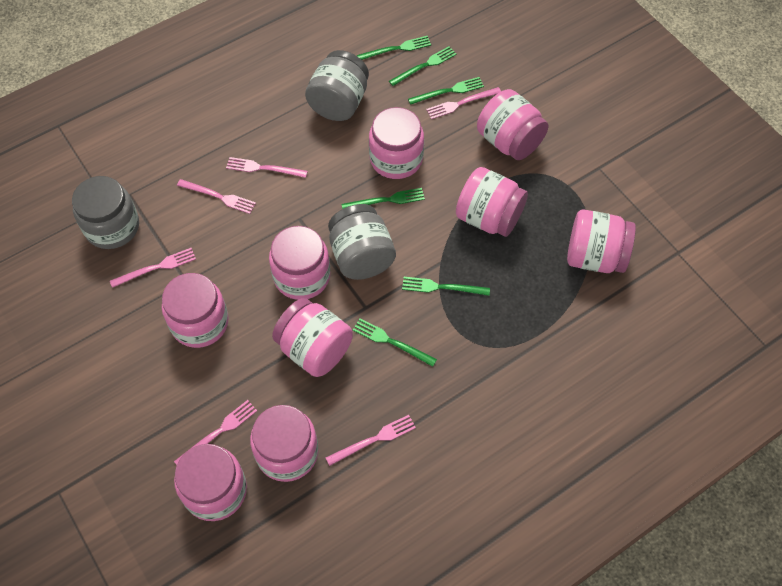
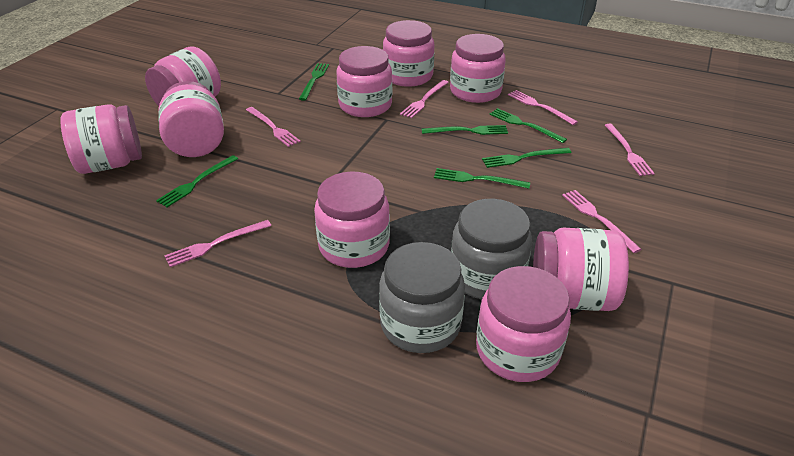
grey jar: [72,176,139,249] [305,50,369,121] [328,204,396,280] = 3 -> [379,242,465,353] [451,199,532,299] = 2

